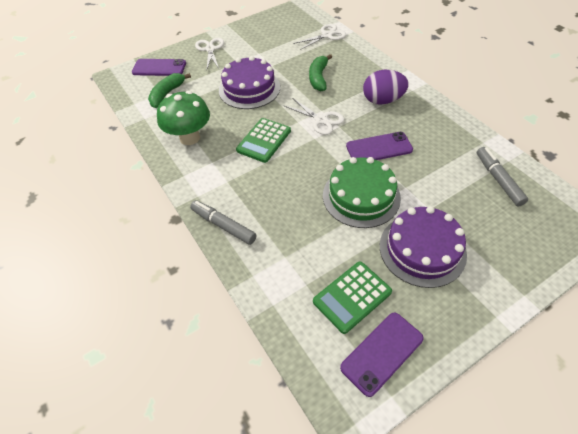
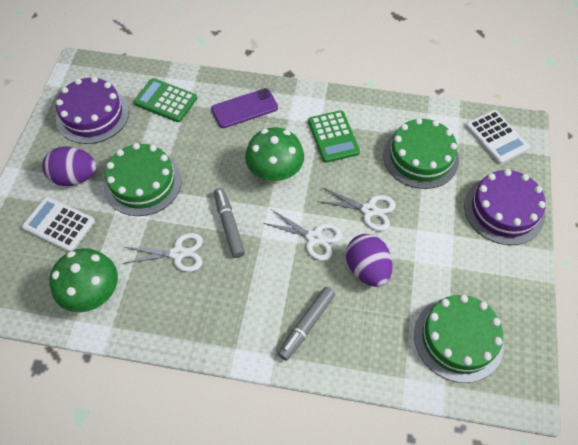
green banana: [148,73,191,108] [309,54,332,91] = 2 -> none = 0
green cake: [323,157,401,228] = 1 -> [104,143,182,216] [383,118,459,189] [414,295,504,383] = 3
green mushroom: [157,91,210,145] = 1 -> [49,248,118,312] [245,127,304,184] = 2
purple egg: [363,70,409,105] = 1 -> [42,146,96,186] [346,234,393,287] = 2
purple phone: [132,59,186,76] [340,312,424,397] [346,132,413,160] = 3 -> [211,88,278,128] = 1
white calculator: none = 0 -> [22,197,95,252] [466,110,530,164] = 2

